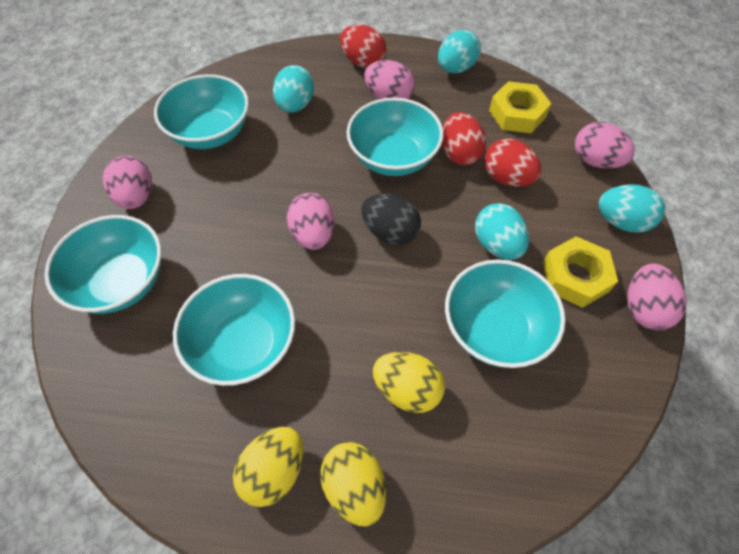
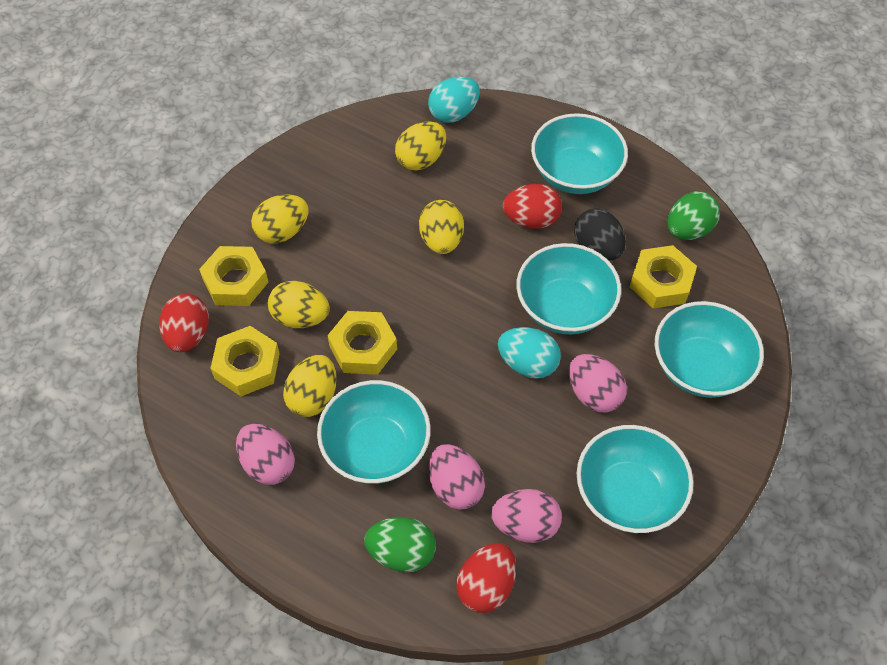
green egg: none = 0 -> [364,517,436,572] [668,192,720,240] = 2
pink egg: [103,156,152,209] [287,193,335,250] [364,60,415,99] [575,122,635,169] [627,264,687,330] = 5 -> [236,424,295,485] [429,444,485,510] [491,489,562,543] [569,354,627,412] = 4
turquoise egg: [273,65,314,113] [438,30,481,73] [475,203,529,260] [599,184,665,233] = 4 -> [428,77,480,123] [498,327,561,379] = 2
yellow egg: [233,427,303,507] [320,442,386,526] [373,352,445,413] = 3 -> [251,194,308,244] [268,281,330,328] [283,355,337,417] [395,122,446,170] [419,200,464,254] = 5
yellow nut: [489,81,552,133] [543,236,618,308] = 2 -> [199,246,269,306] [210,326,280,396] [327,311,397,375] [630,245,697,308] = 4

